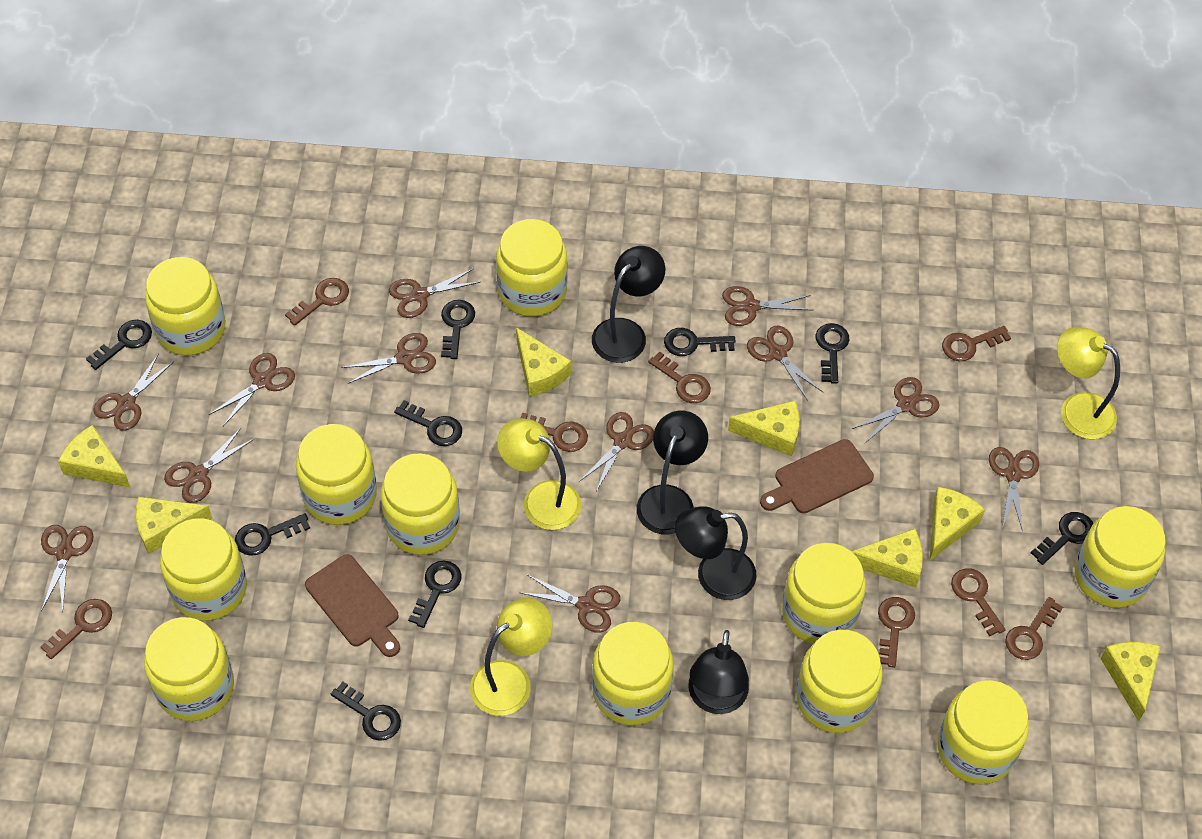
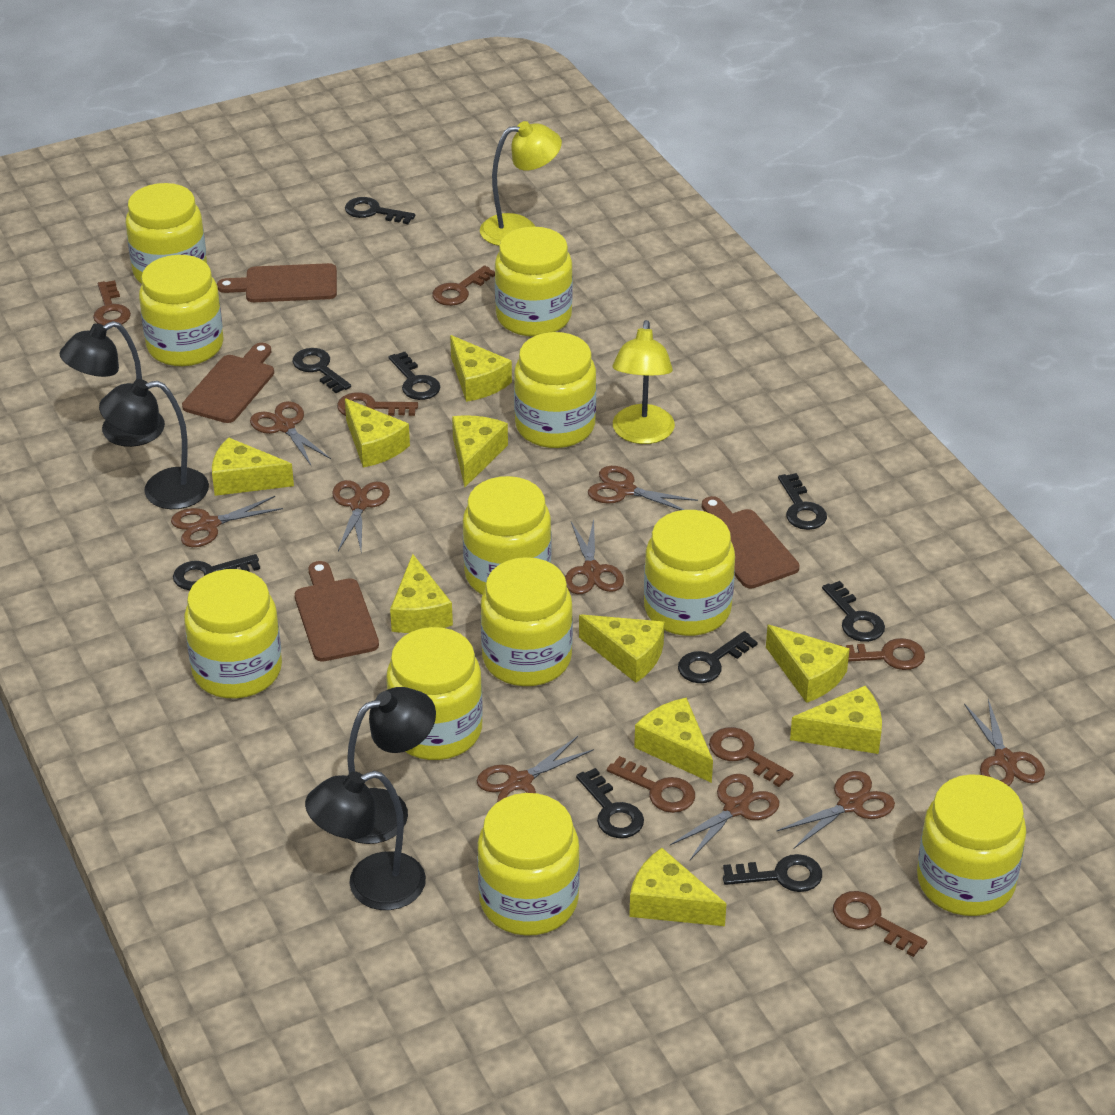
brown cutting board: [305,554,400,657] [760,439,874,514] = 2 -> [182,343,274,423] [217,263,337,302] [295,561,379,662] [702,496,800,589] = 4
brown key: [40,599,112,659] [285,278,349,326] [521,412,588,452] [648,352,711,403] [878,597,915,668] [942,326,1011,361] [951,568,1006,637] [1005,597,1063,660] = 8 -> [93,280,131,325] [337,392,418,416] [432,265,495,306] [607,756,695,813] [709,727,794,787] [833,891,927,957] [840,638,925,670] = 7
brown scissors: [41,525,94,612] [94,353,173,431] [164,428,254,503] [209,353,295,426] [341,333,436,384] [389,268,480,318] [521,575,621,633] [579,412,654,491] [722,286,814,326] [747,326,823,401] [852,377,940,443] [989,447,1039,532] = 12 -> [171,496,283,547] [250,401,331,465] [332,480,390,551] [477,736,594,802] [565,519,624,594] [588,466,698,510] [670,774,779,860] [777,771,895,848] [964,699,1045,786] = 9
yellow cheese: [58,425,131,488] [136,497,212,554] [516,327,571,397] [728,401,799,457] [851,529,923,587] [930,487,985,561] [1100,642,1160,722] = 7 -> [212,437,294,496] [345,398,410,468] [390,554,453,633] [450,335,512,402] [452,415,508,487] [579,614,665,683] [629,848,726,926] [634,697,713,783] [766,625,850,703] [790,686,882,754] = 10
yellow lamp: [470,598,553,716] [497,418,581,530] [1057,327,1120,439] = 3 -> [480,121,562,246] [613,320,675,444] = 2

